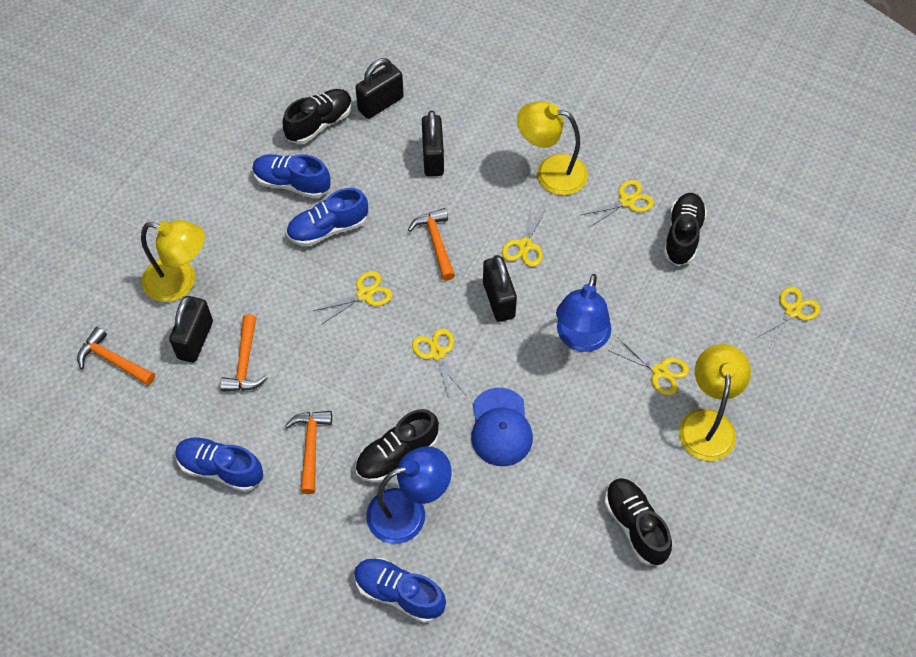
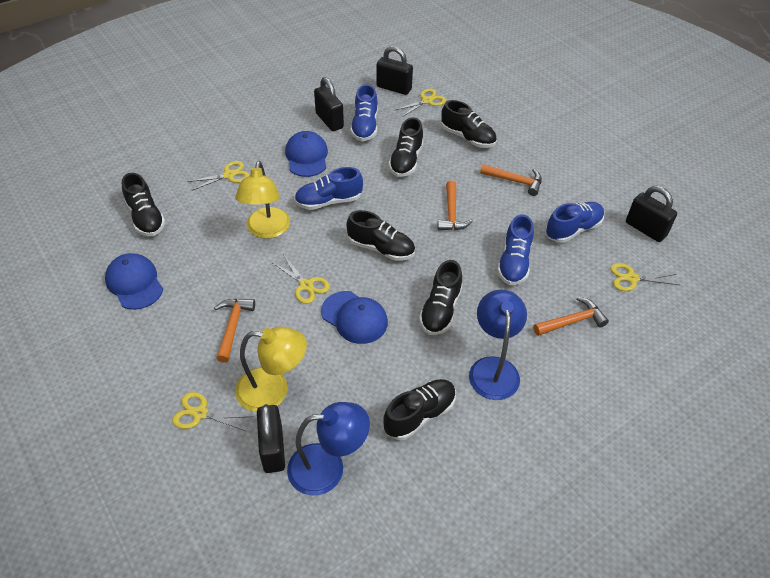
black shoe: [283,89,352,144] [355,409,439,483] [604,478,672,565] [664,193,707,266] = 4 -> [122,173,166,236] [346,210,415,261] [383,379,456,440] [388,117,424,177] [419,260,463,335] [441,100,497,148] = 6
blue cap: [471,388,533,466] = 1 -> [105,253,163,310] [285,131,328,177] [321,291,388,344] = 3
yellow lamp: [141,220,205,302] [517,101,588,195] [679,344,751,461] = 3 -> [235,161,290,239] [235,326,307,412] = 2
yellow scissors: [314,271,392,324] [412,328,466,401] [502,205,547,267] [581,180,654,228] [608,337,689,395] [753,286,820,349] = 6 -> [172,392,253,431] [187,161,250,191] [273,256,330,304] [396,88,446,117] [610,263,679,291] = 5

